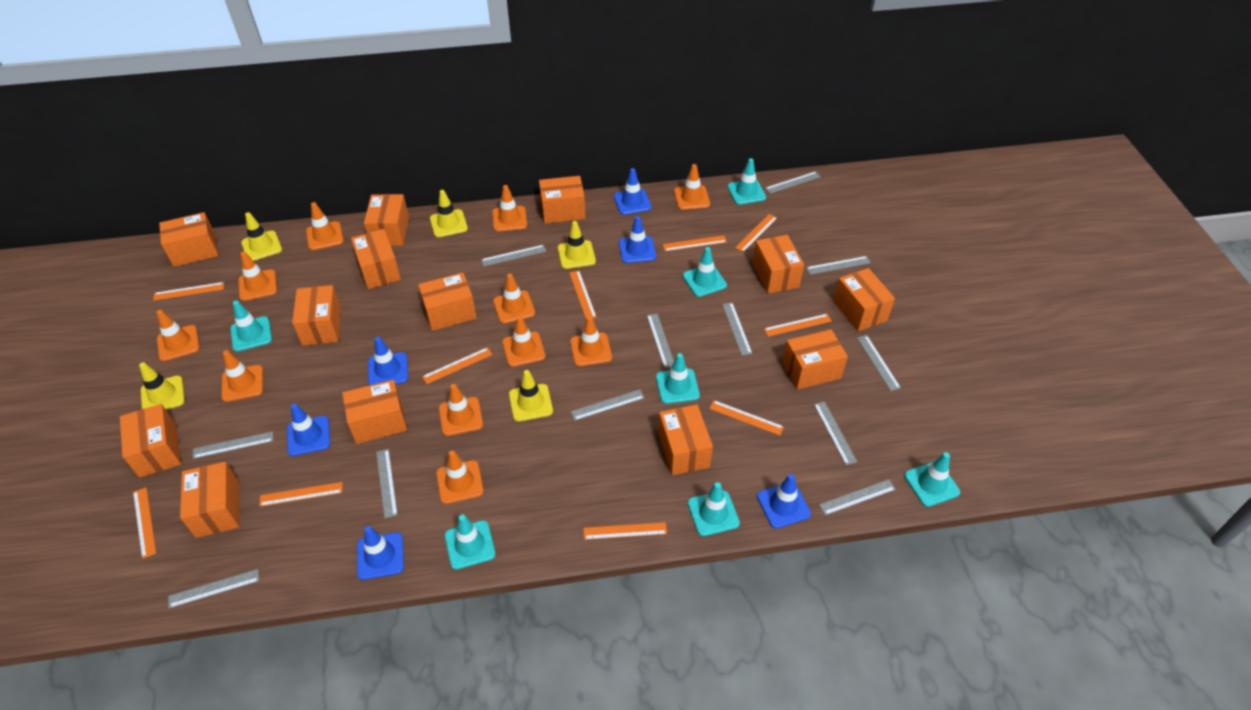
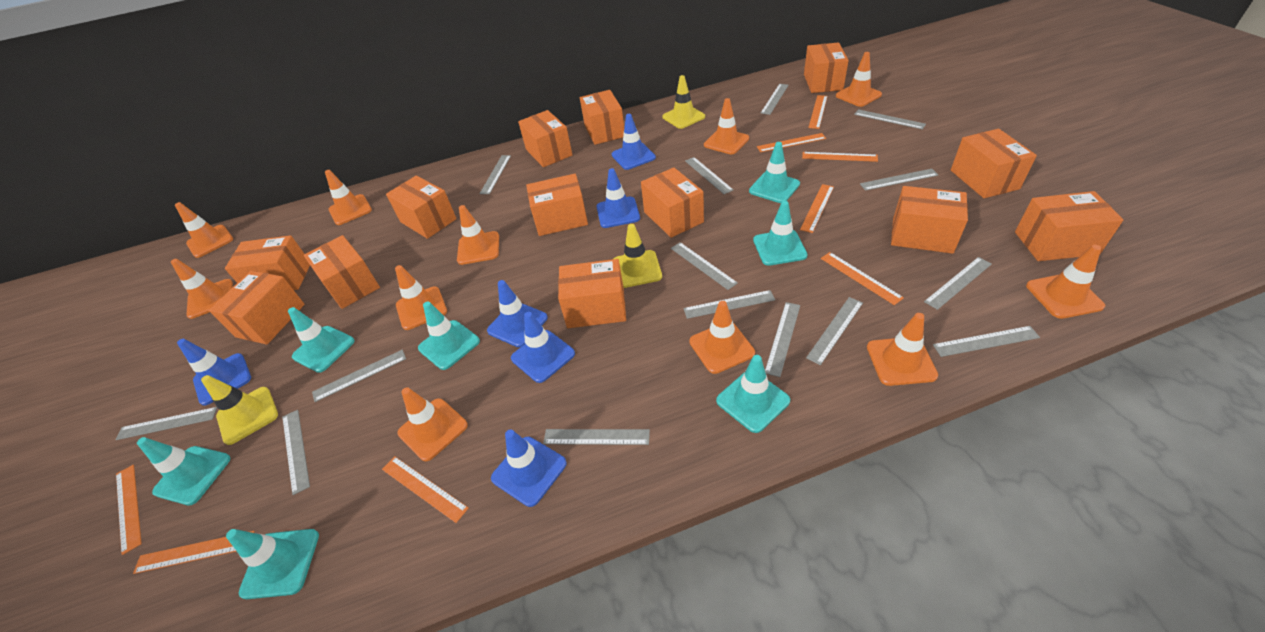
grey ruler: [168,569,259,608] [193,431,273,459] [376,449,398,518] [481,245,546,266] [571,389,644,420] [647,313,674,368] [722,303,752,355] [765,171,821,194] [806,256,871,275] [814,401,857,465] [819,479,896,515] [857,335,901,391] = 12 -> [115,407,217,440] [282,410,310,495] [312,350,406,402] [479,155,511,194] [543,429,650,445] [671,242,738,290] [683,290,775,319] [685,157,733,194] [761,84,789,115] [765,302,800,377] [806,297,863,365] [854,109,926,129] [860,169,938,191] [924,257,992,310] [933,326,1040,357] = 15
orange ruler: [133,487,156,559] [153,282,224,301] [259,482,343,506] [422,347,493,384] [569,271,597,319] [583,522,667,540] [663,235,727,251] [709,400,784,436] [735,214,777,252] [764,314,832,337] = 10 -> [116,465,142,555] [133,531,255,574] [382,456,469,523] [757,133,826,152] [800,184,834,233] [802,152,878,162] [808,95,828,129] [821,252,904,305] = 8
yellow traffic cone: [139,362,185,410] [241,212,282,261] [430,190,468,238] [509,370,553,422] [558,221,596,269] = 5 -> [201,375,278,445] [614,224,662,288] [662,75,705,129] = 3

